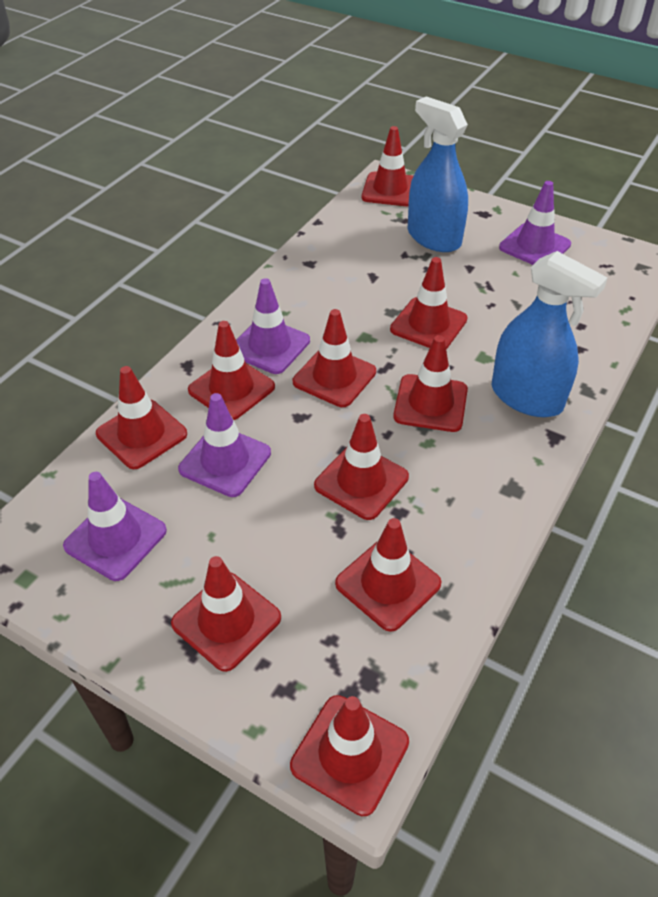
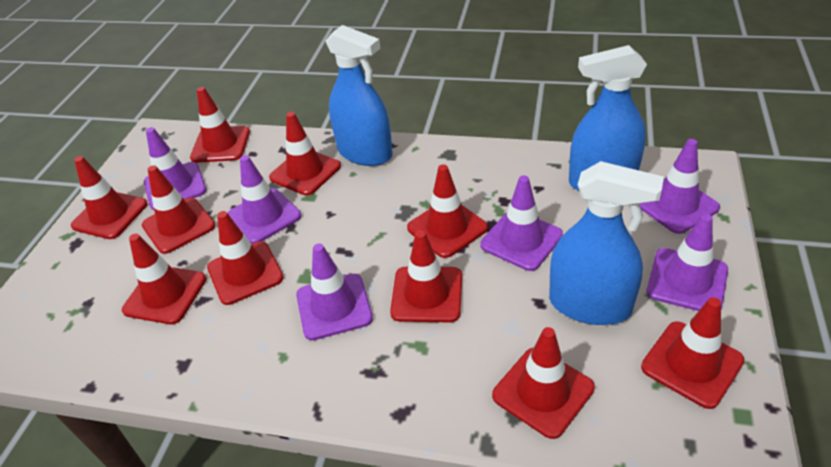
blue spray bottle: [408,96,468,252] [492,251,608,417] = 2 -> [326,25,393,166] [549,161,664,325] [569,45,647,191] = 3
purple traffic cone: [63,472,167,581] [178,393,271,497] [236,278,310,374] [499,181,571,265] = 4 -> [144,127,207,210] [227,155,301,244] [296,244,373,340] [480,175,563,271] [640,139,720,234] [646,214,728,311] = 6

